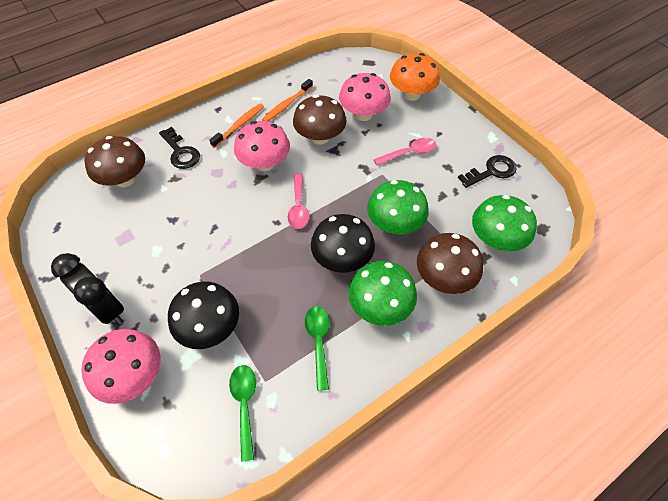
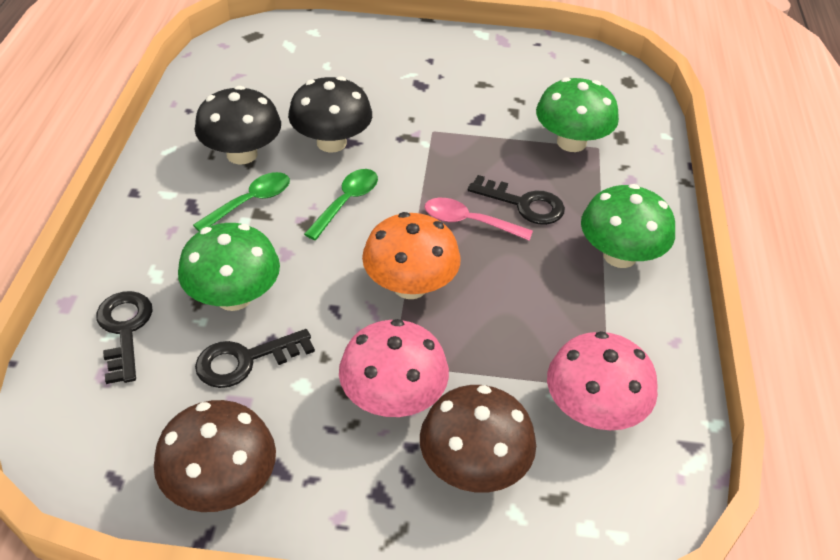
black clock: [51,253,124,325] = 1 -> none = 0
black key: [159,127,200,169] [458,155,517,188] = 2 -> [96,291,153,384] [195,329,315,388] [468,175,565,225] = 3
brown mushroom: [84,136,145,187] [293,95,347,145] [417,233,483,294] = 3 -> [154,400,276,512] [420,385,536,492] = 2
orange toothbrush: [209,103,264,148] [262,79,313,121] = 2 -> none = 0
pink mushroom: [81,329,160,404] [234,121,290,171] [339,73,391,121] = 3 -> [339,319,449,417] [547,331,658,430] = 2
pink spoon: [288,173,309,229] [374,138,437,166] = 2 -> [424,198,533,240] = 1

